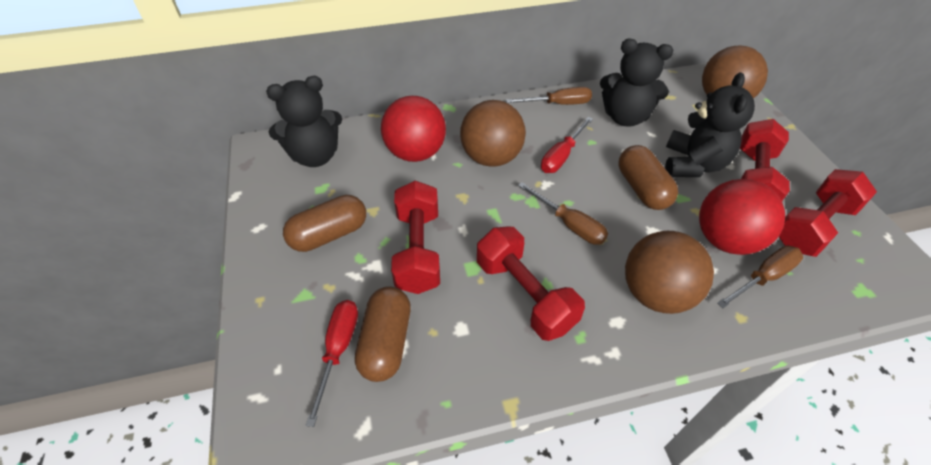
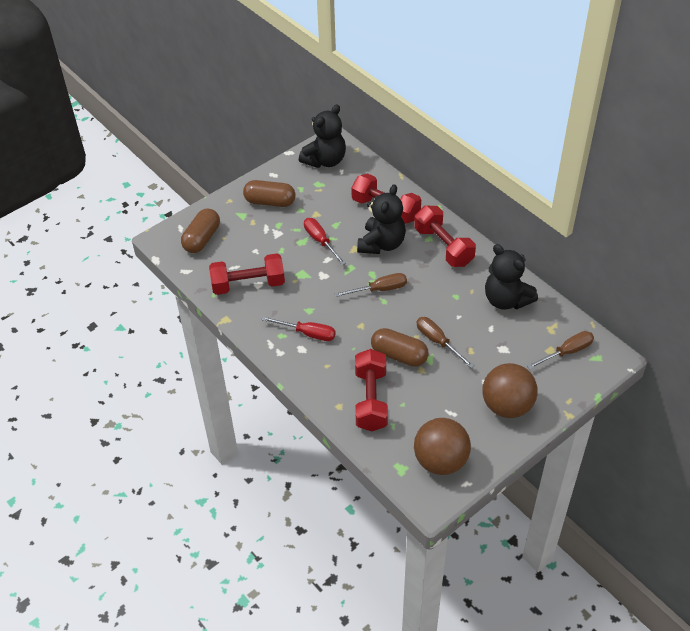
brown ball: [460,100,526,167] [625,231,714,314] [702,46,768,98] = 3 -> [414,418,471,475] [483,363,538,418] = 2
red ball: [381,96,446,162] [699,179,785,255] = 2 -> none = 0

